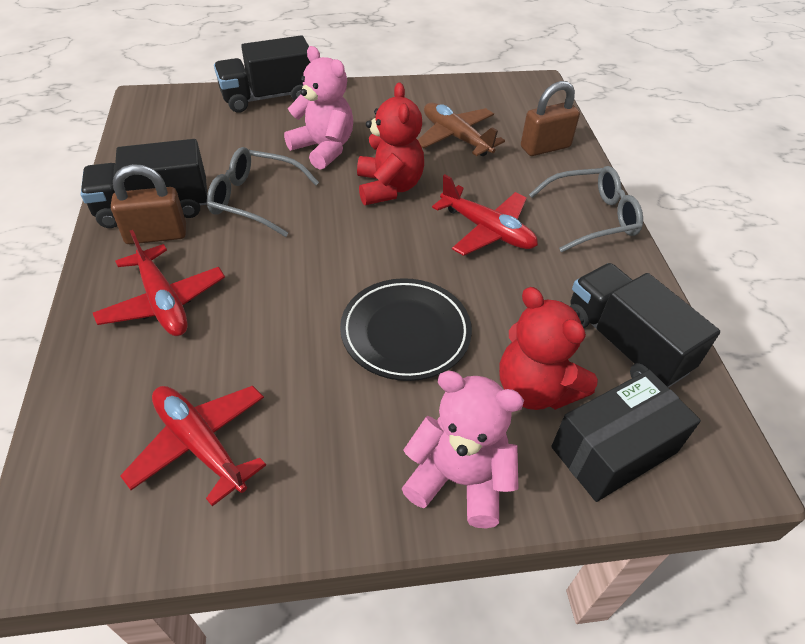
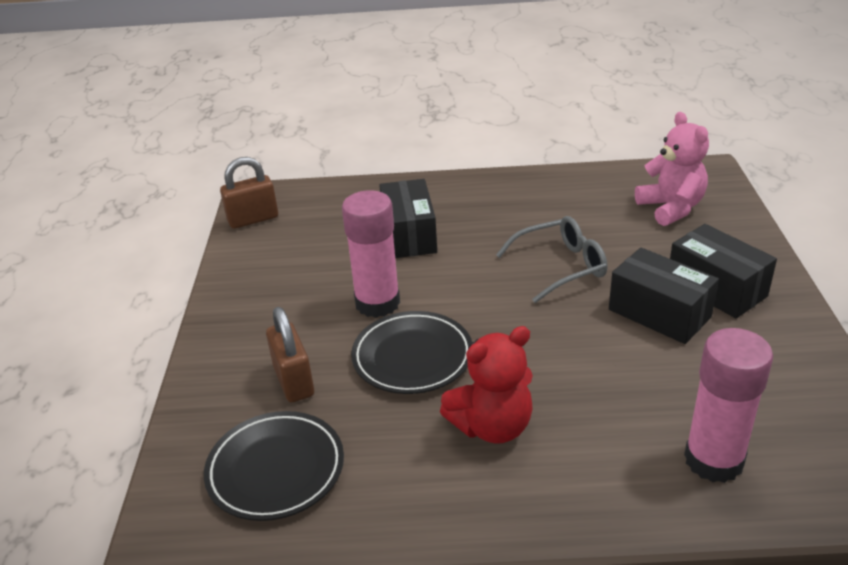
black box: [551,370,701,502] = 1 -> [379,179,437,258] [609,248,719,344] [670,224,777,318] = 3
black plate: [340,278,472,381] = 1 -> [204,411,344,521] [351,311,472,394] = 2
black truck: [81,139,207,228] [214,35,310,113] [570,263,720,388] = 3 -> none = 0
brown plane: [418,103,505,156] = 1 -> none = 0
grey glasses: [207,147,319,237] [529,166,643,252] = 2 -> [496,216,607,303] = 1
pink glue stick: none = 0 -> [342,190,400,318] [684,328,773,483] = 2
pink teddy bear: [284,46,353,170] [402,371,524,528] = 2 -> [635,112,709,226] = 1
red plane: [93,230,225,336] [120,386,266,506] [432,174,538,256] = 3 -> none = 0
red teddy bear: [357,82,424,205] [499,287,598,410] = 2 -> [440,326,533,444] = 1

